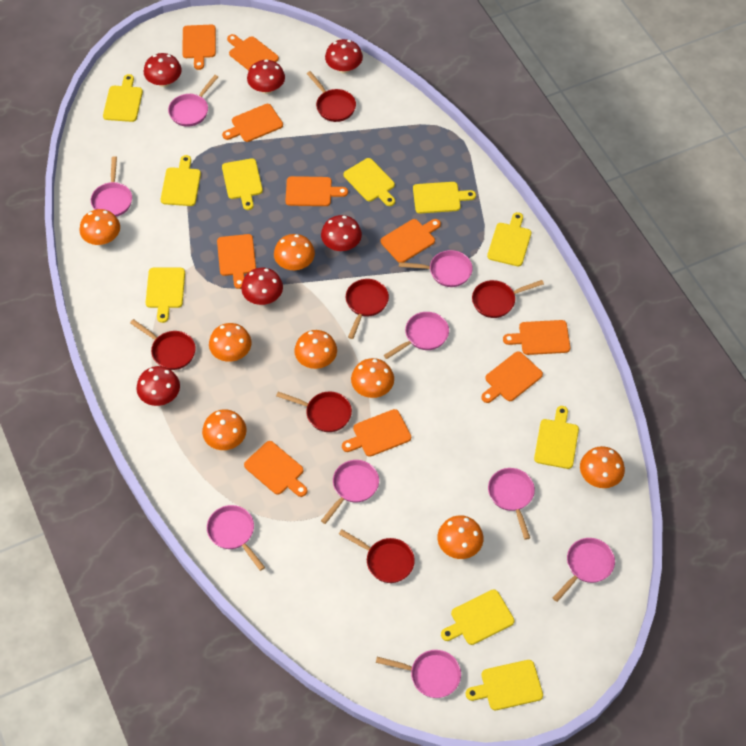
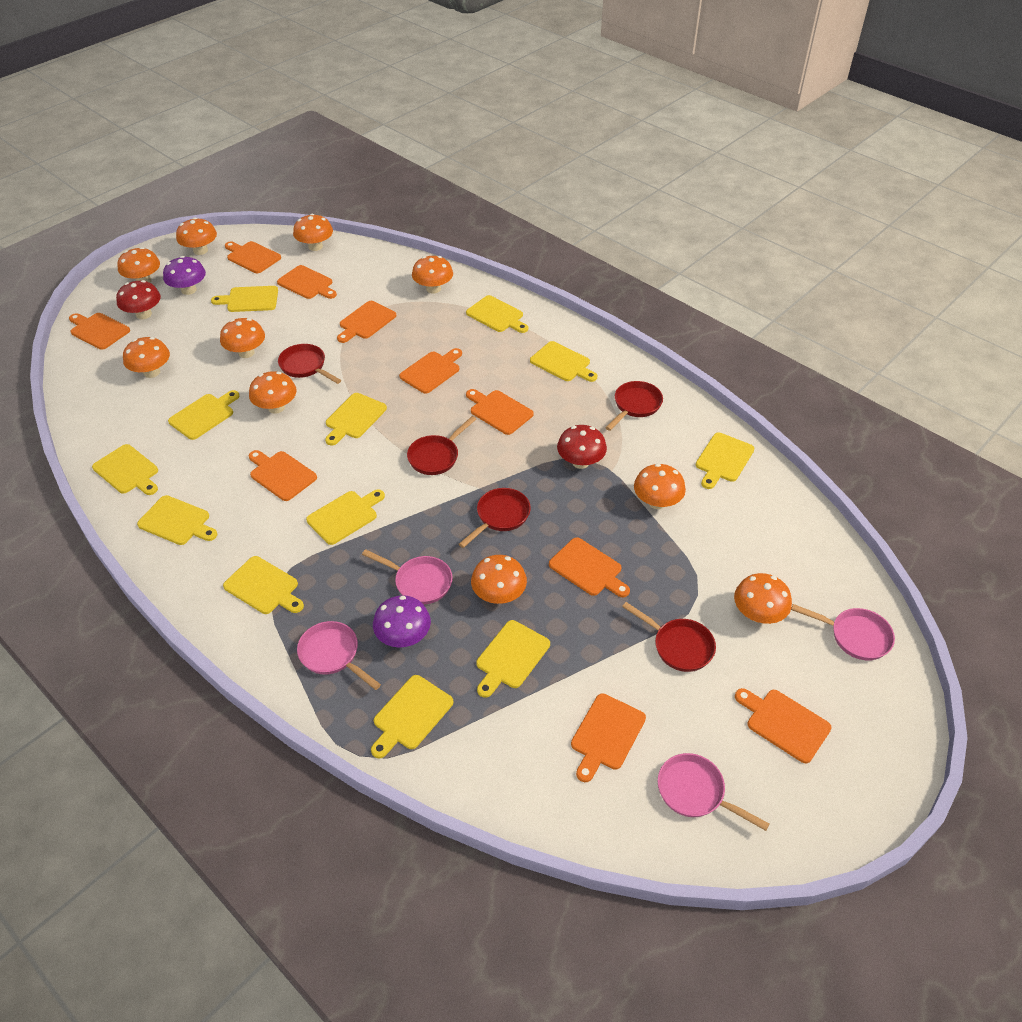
orange mushroom: [79,209,120,245] [202,409,247,450] [209,323,251,362] [274,234,315,270] [294,330,337,369] [351,358,394,398] [437,515,483,559] [580,446,625,488] = 8 -> [117,247,160,283] [123,337,170,378] [176,218,217,255] [220,318,265,358] [249,371,297,414] [293,214,333,251] [412,256,453,293] [471,555,527,604] [634,464,686,509] [734,573,792,624] = 10
pink pan: [91,156,132,217] [168,75,218,127] [207,505,265,571] [321,460,379,524] [376,650,461,698] [384,312,449,359] [399,250,473,287] [488,468,535,540] [553,538,615,602] = 9 -> [297,621,381,690] [362,549,453,604] [658,753,769,831] [791,604,895,661] = 4
purple mushroom: none = 0 -> [163,256,206,295] [373,595,431,648] = 2
red mushroom: [136,366,180,406] [144,53,182,87] [241,268,283,305] [247,59,285,94] [321,215,362,251] [325,39,363,73] = 6 -> [116,280,161,319] [557,425,607,469] = 2
red pan: [130,319,196,370] [276,391,352,432] [307,71,356,122] [339,529,415,583] [346,279,389,339] [472,280,544,318] = 6 -> [278,344,341,384] [407,416,476,475] [459,488,531,548] [605,381,663,431] [622,602,716,672] = 5
yellow cutting board: [103,74,143,122] [146,267,185,323] [161,155,201,206] [222,158,263,210] [343,158,395,206] [413,182,476,213] [441,589,514,645] [466,660,543,710] [487,212,531,266] [534,406,579,469] = 10 -> [92,444,158,495] [137,495,217,545] [168,390,239,440] [211,286,278,312] [223,556,304,614] [306,489,385,545] [325,393,387,445] [371,675,453,758] [466,295,528,333] [476,620,550,698] [530,341,597,382] [696,433,755,489] = 12

